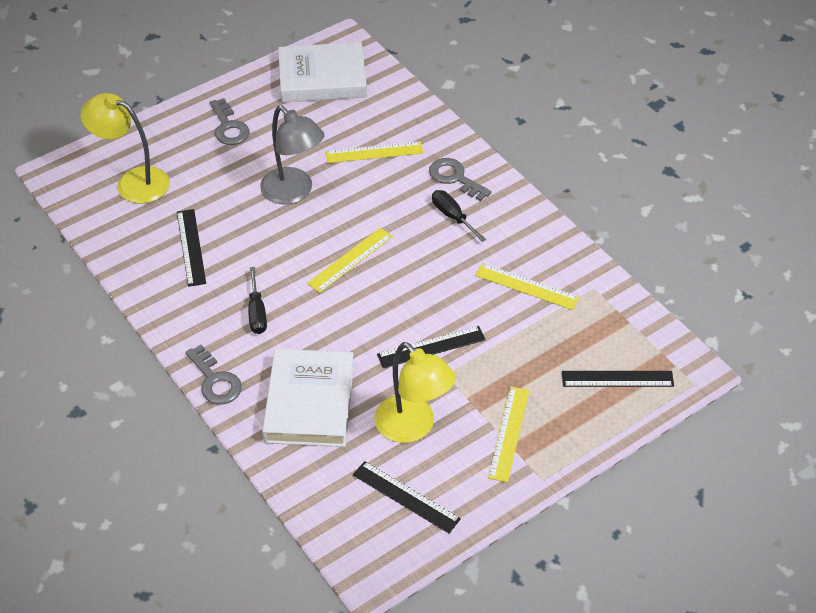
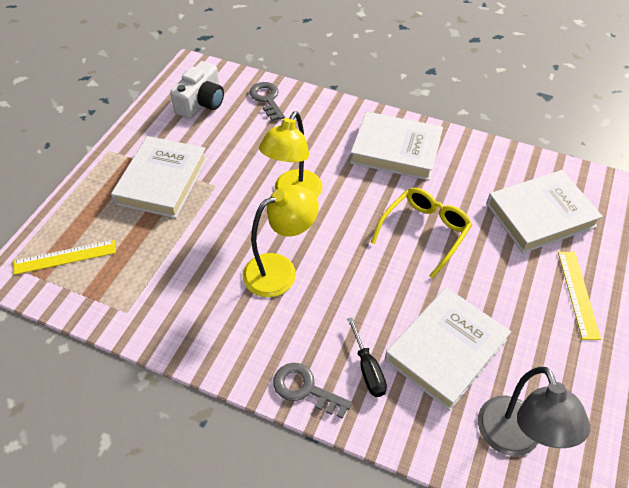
black ruler: [177,209,206,287] [353,461,461,534] [377,326,486,368] [562,371,674,387] = 4 -> none = 0
black screwdriver: [248,267,267,334] [432,190,486,242] = 2 -> [347,317,387,397] = 1
grey key: [185,345,242,405] [210,98,250,145] [429,158,492,201] = 3 -> [250,82,285,121] [273,363,352,419] = 2
white book: [262,349,354,447] [278,42,367,103] = 2 -> [111,136,207,218] [350,111,443,180] [385,287,511,411] [486,170,603,253] = 4
white camera: none = 0 -> [170,61,224,119] = 1
yellow glasses: none = 0 -> [370,188,472,279] = 1
yellow ruler: [307,228,393,293] [325,141,423,163] [475,263,579,310] [488,387,529,482] = 4 -> [13,240,116,275] [558,252,601,340] = 2

